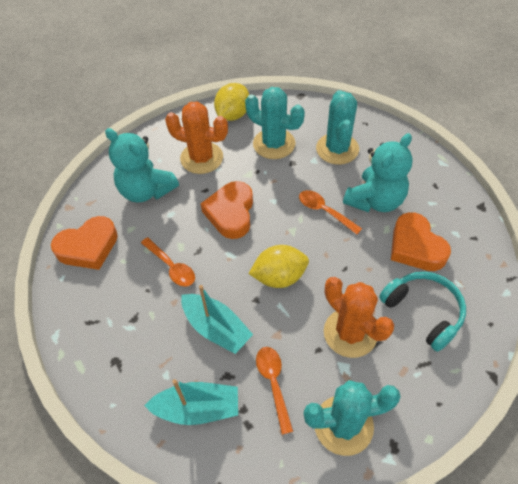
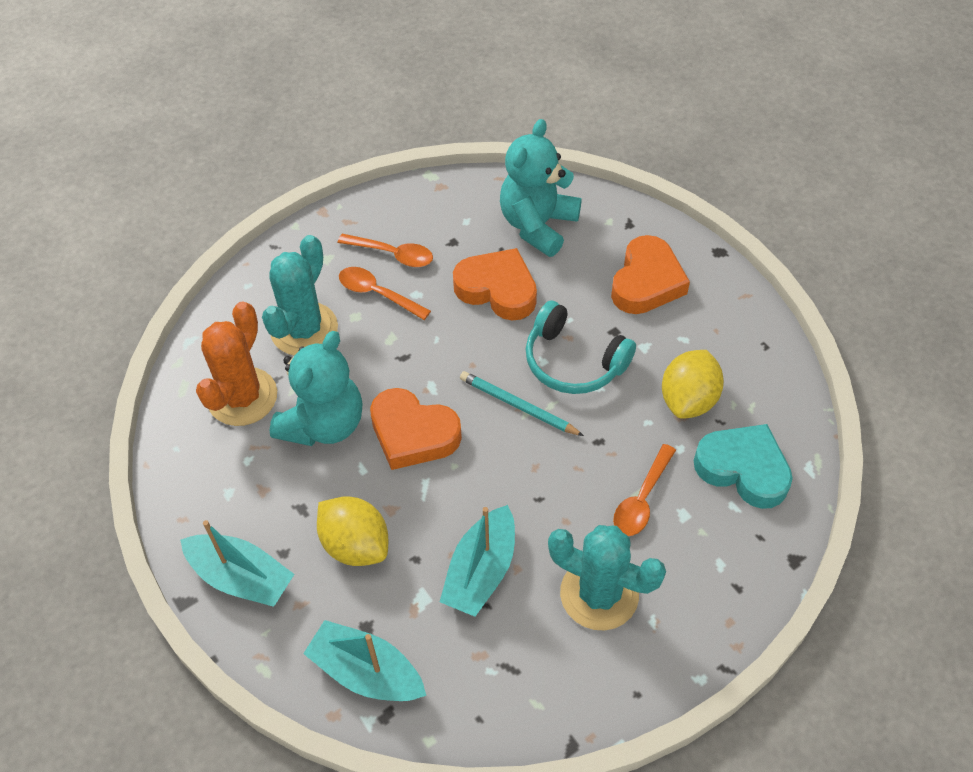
orange cactus: [165,101,228,174] [324,277,394,358] = 2 -> [196,301,277,426] = 1
turquoise boat: [144,379,238,425] [181,285,253,354] = 2 -> [180,520,294,607] [303,620,426,701] [440,505,515,617] = 3
turquoise cactus: [245,87,305,159] [304,380,401,456] [316,90,359,165] = 3 -> [262,235,338,356] [548,525,666,630] = 2
turquoise heart: none = 0 -> [694,424,793,509] = 1
turquoise pencil: none = 0 -> [460,371,584,436] = 1

